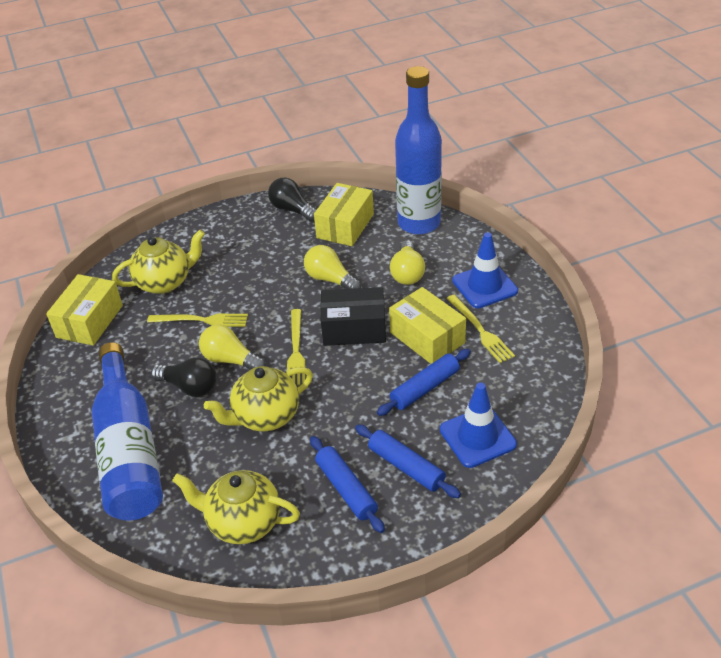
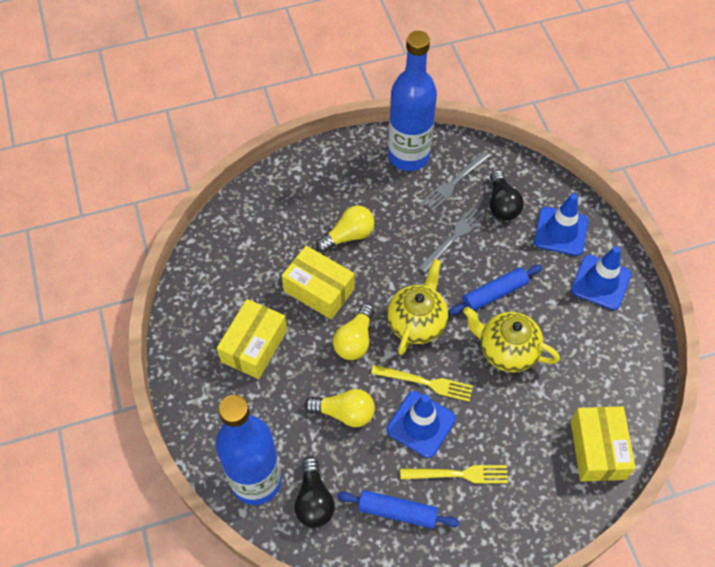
black box: [320,287,386,346] = 1 -> none = 0
blue rolling pin: [310,436,385,533] [355,424,461,498] [377,349,471,416] = 3 -> [337,490,460,529] [448,265,542,315] = 2
blue traffic cone: [440,382,517,468] [452,232,518,308] = 2 -> [387,391,456,458] [534,193,588,256] [571,246,631,310] = 3
grey fork: none = 0 -> [418,207,485,273] [422,151,490,211] = 2
yellow fork: [147,314,248,327] [287,309,305,386] [446,295,515,363] = 3 -> [371,365,473,402] [400,465,508,484] = 2
yellow teapot: [112,230,205,294] [172,470,300,544] [204,366,313,431] = 3 -> [387,259,448,355] [463,307,560,373] = 2

